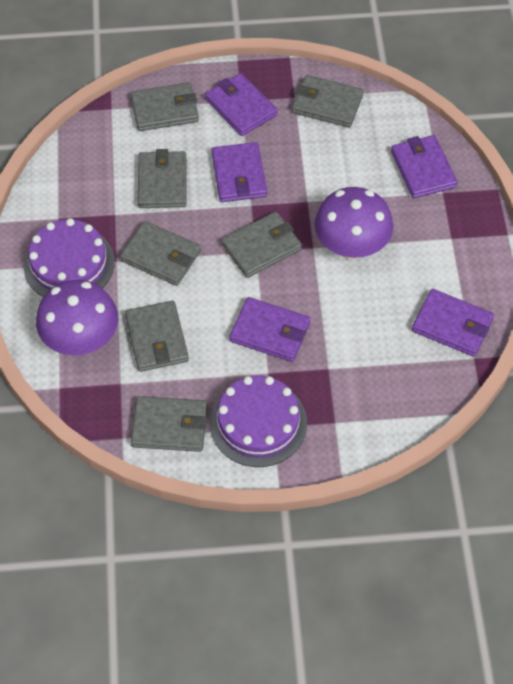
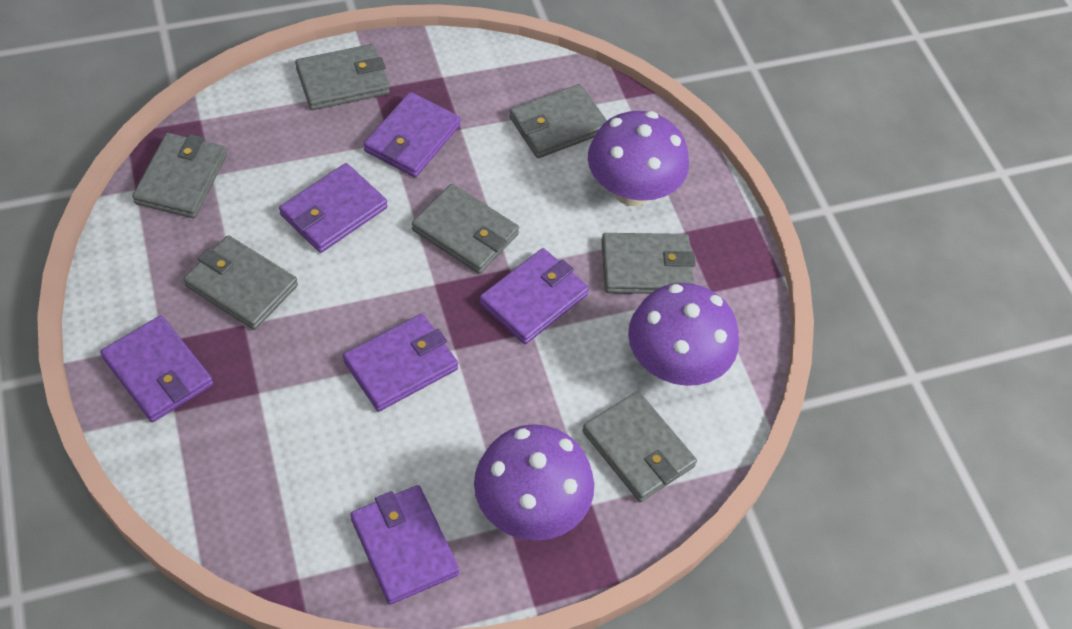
purple cake: [24,218,115,297] [210,376,307,467] = 2 -> none = 0
purple mushroom: [36,280,118,355] [314,187,393,259] = 2 -> [474,424,594,541] [588,111,689,206] [628,283,739,386] = 3
purple wallet: [205,73,278,136] [212,142,267,202] [229,297,311,362] [391,135,458,198] [412,289,494,357] = 5 -> [100,315,213,422] [279,163,387,253] [343,314,458,412] [350,485,459,605] [364,92,461,177] [479,248,589,344] = 6

